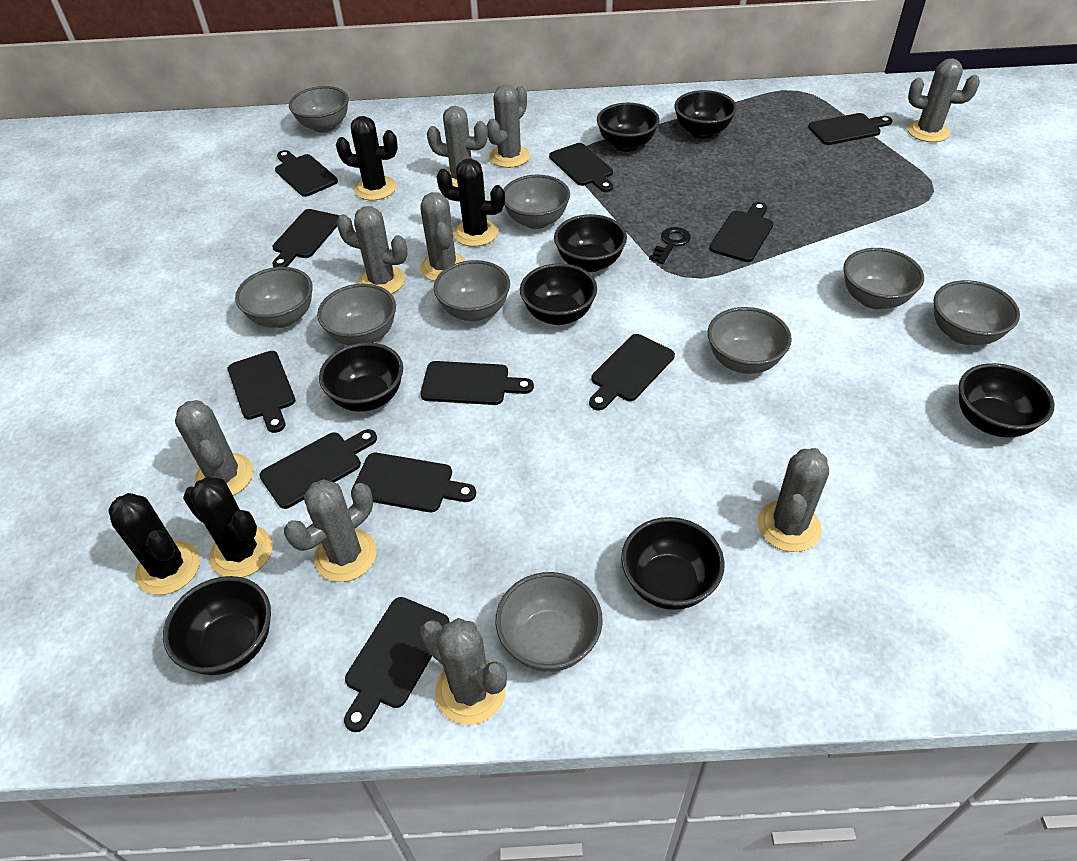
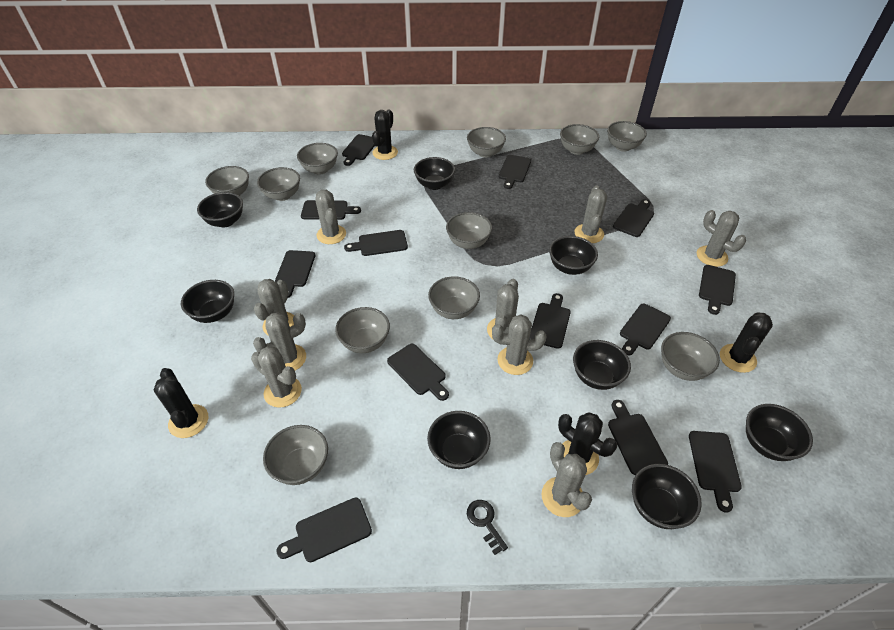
black cutting board: [228,351,295,433] [259,429,377,509] [272,209,339,267] [275,150,338,197] [344,597,450,732] [352,453,476,512] [420,361,534,405] [549,143,613,192] [589,334,675,410] [709,202,774,262] [808,113,892,145] = 11 -> [275,250,315,298] [276,497,372,562] [301,200,361,220] [342,134,375,166] [344,230,408,256] [387,344,449,401] [499,155,531,189] [529,293,571,349] [608,400,668,475] [613,199,654,237] [620,304,671,355] [689,431,742,513] [699,265,736,315] = 13
grey bowl: [235,267,313,328] [289,86,349,133] [317,284,396,346] [434,260,510,321] [496,572,603,672] [503,175,570,229] [708,307,792,374] [843,248,924,309] [934,280,1020,345] = 9 -> [205,166,249,196] [257,167,300,201] [263,425,328,485] [297,143,338,175] [335,307,390,353] [428,276,480,319] [446,212,492,249] [467,127,506,158] [560,124,599,155] [607,121,647,152] [661,332,720,381] = 11

